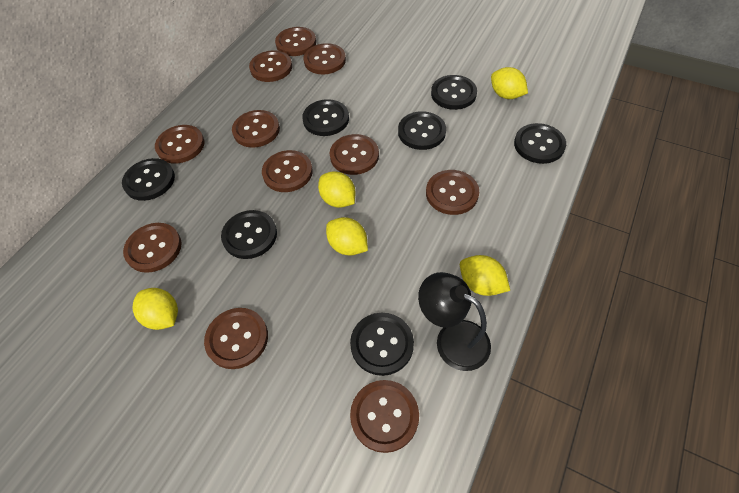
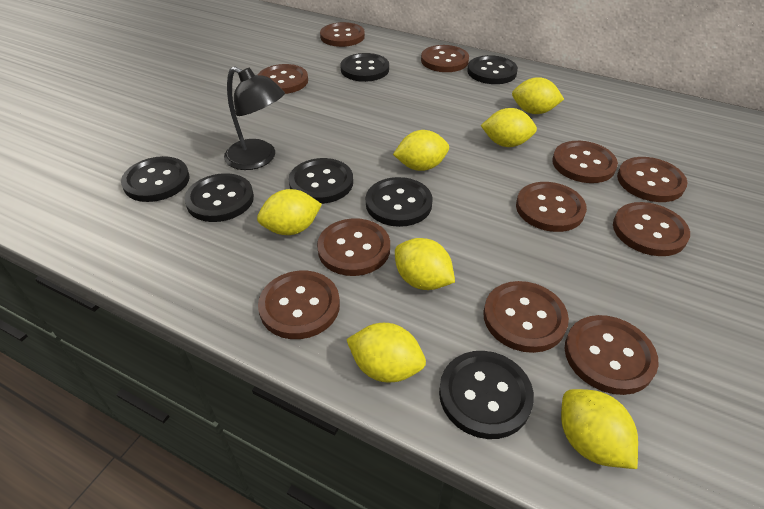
yellow lemon: [132,288,178,330] [318,171,356,208] [326,217,368,256] [460,255,510,296] [491,67,528,99] = 5 -> [257,189,322,235] [346,323,426,382] [393,130,449,171] [395,238,455,290] [481,108,537,147] [512,77,564,114] [561,389,638,469] = 7

